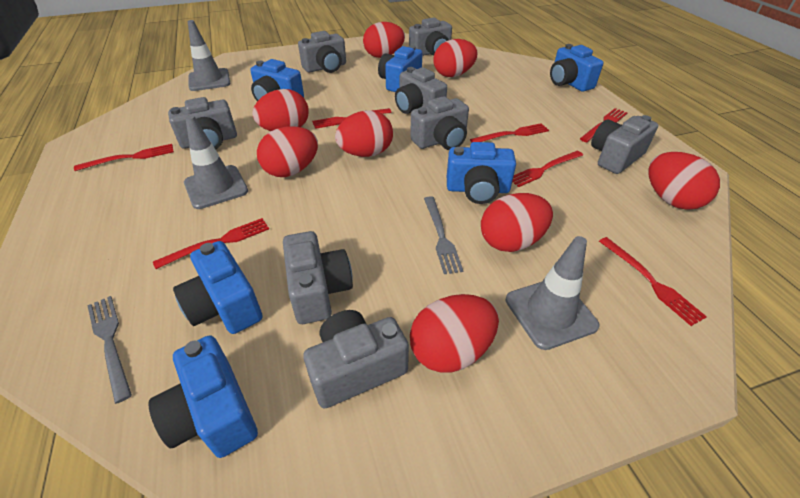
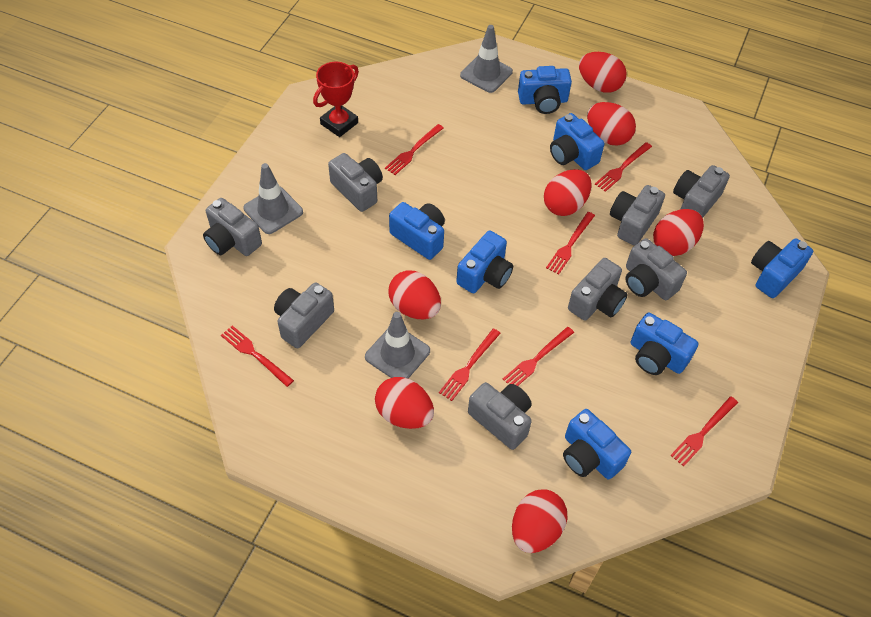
blue camera: [148,335,258,458] [173,241,262,334] [250,59,304,101] [378,45,422,92] [447,142,516,204] [550,44,603,92] = 6 -> [389,202,445,260] [456,231,513,293] [518,66,572,114] [550,113,604,170] [563,409,631,480] [631,313,699,375] [751,238,813,298] = 7
grey fork: [87,296,132,404] [424,196,463,274] = 2 -> none = 0
red egg: [252,89,309,131] [257,126,318,177] [335,110,393,157] [363,22,405,58] [410,294,499,373] [433,39,478,77] [481,193,553,252] [648,152,720,210] = 8 -> [375,377,434,429] [389,270,441,319] [512,489,567,553] [544,169,592,216] [579,52,627,93] [587,102,636,146] [653,209,704,256] = 7
red trophy: none = 0 -> [313,62,359,137] = 1

